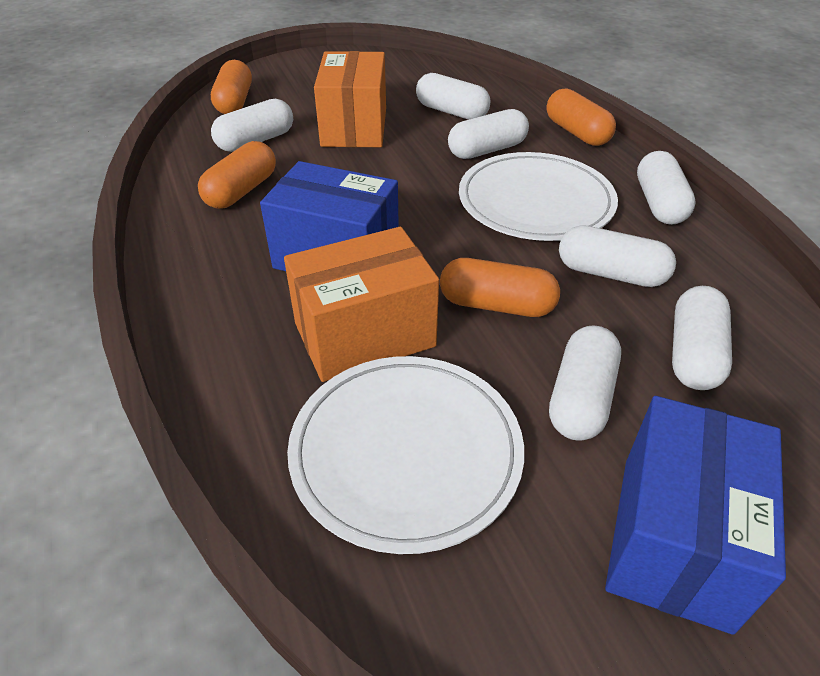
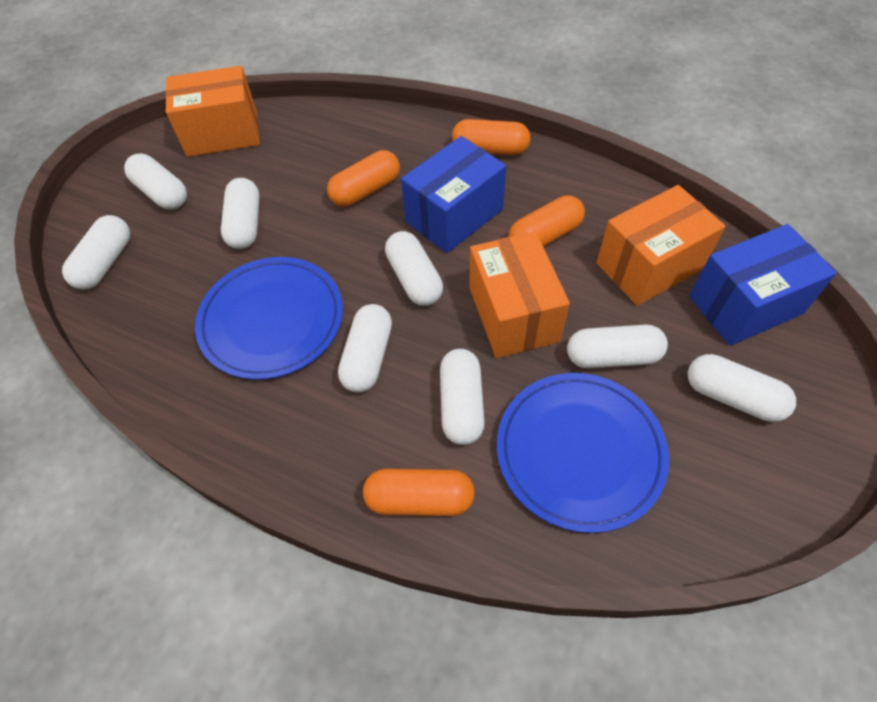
blue plate: none = 0 -> [195,257,343,380] [497,373,669,533] = 2
orange box: [284,227,439,382] [314,51,386,147] = 2 -> [165,66,260,157] [469,231,570,358] [596,185,725,306] = 3
white capsule: [211,99,293,152] [416,73,490,120] [448,109,529,159] [549,325,621,440] [559,225,676,287] [637,151,696,225] [672,286,732,390] = 7 -> [62,215,130,290] [124,153,187,210] [221,178,260,249] [338,304,392,392] [385,231,443,306] [440,349,485,445] [567,325,668,369] [688,354,796,422] = 8
white plate: [287,356,524,554] [459,152,618,241] = 2 -> none = 0

